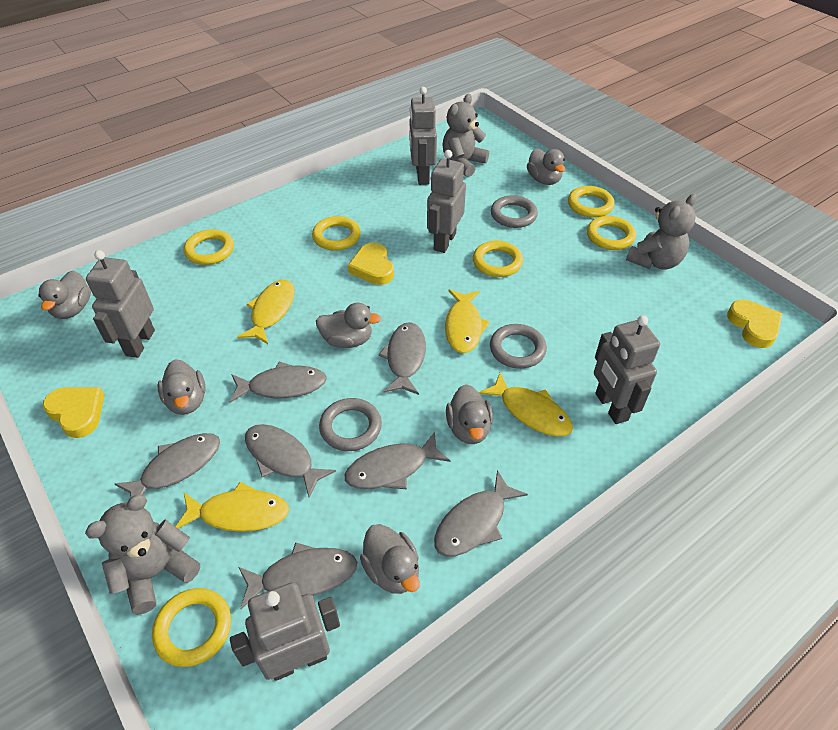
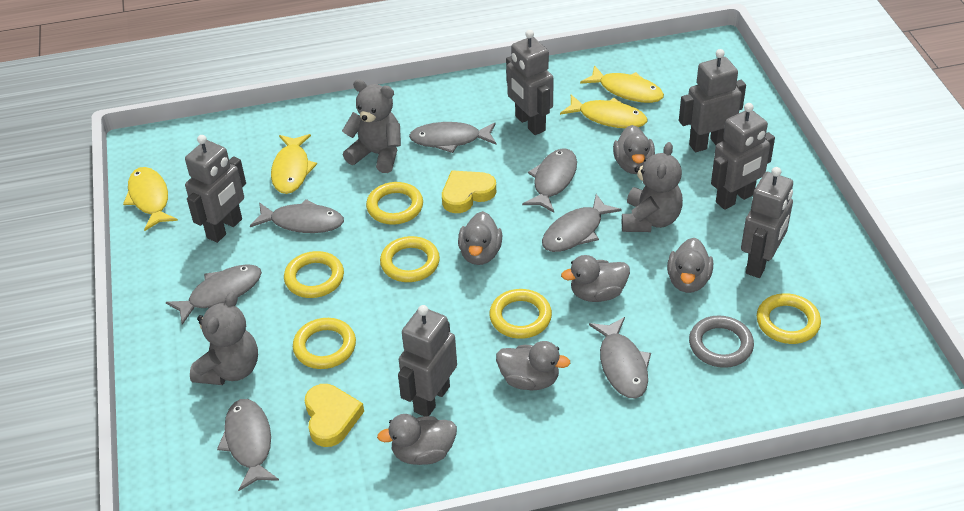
grey ring: [319,398,382,451] [490,324,547,369] [491,195,538,228] = 3 -> [689,315,754,368] = 1
grey robot: [86,250,155,358] [230,582,340,681] [409,87,437,185] [427,150,466,253] [594,315,660,424] = 5 -> [185,135,246,243] [398,305,457,416] [506,30,553,135] [679,49,746,152] [711,103,775,210] [741,167,793,278] = 6
yellow heart: [43,387,105,438] [348,242,394,285] [727,300,782,348] = 3 -> [305,384,364,447] [442,170,496,213] = 2

